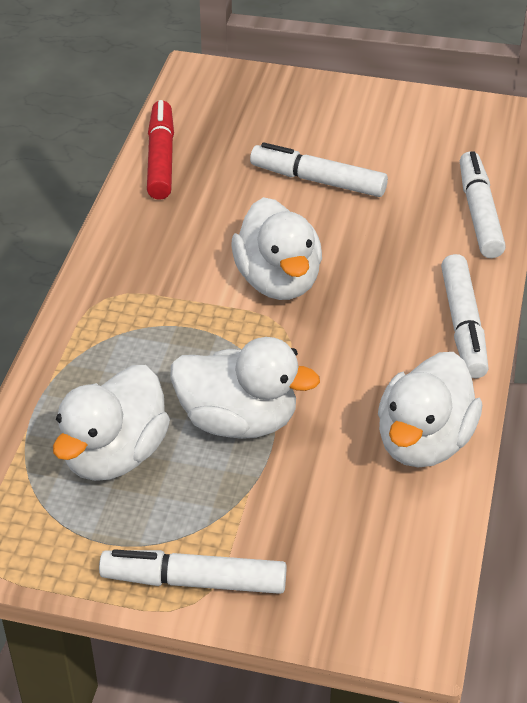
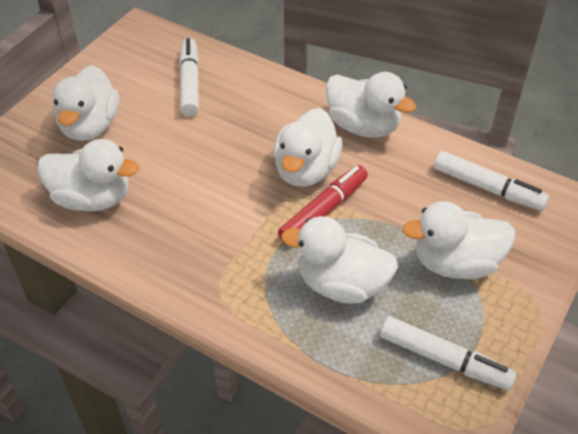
white duck: [53,365,170,481] [170,337,320,439] [232,197,322,300] [378,352,482,468] = 4 -> [37,139,139,212] [53,65,119,141] [273,108,343,187] [281,216,398,304] [326,72,416,138] [402,201,515,279] = 6
white marker: [99,549,287,594] [250,143,388,197] [441,254,489,378] [460,151,506,258] = 4 -> [179,38,199,116] [380,317,517,391] [434,151,549,211] = 3

